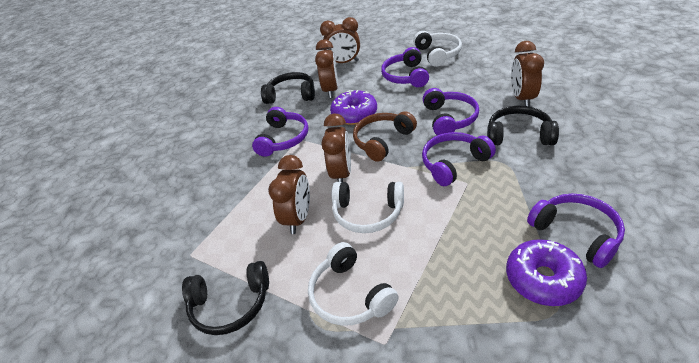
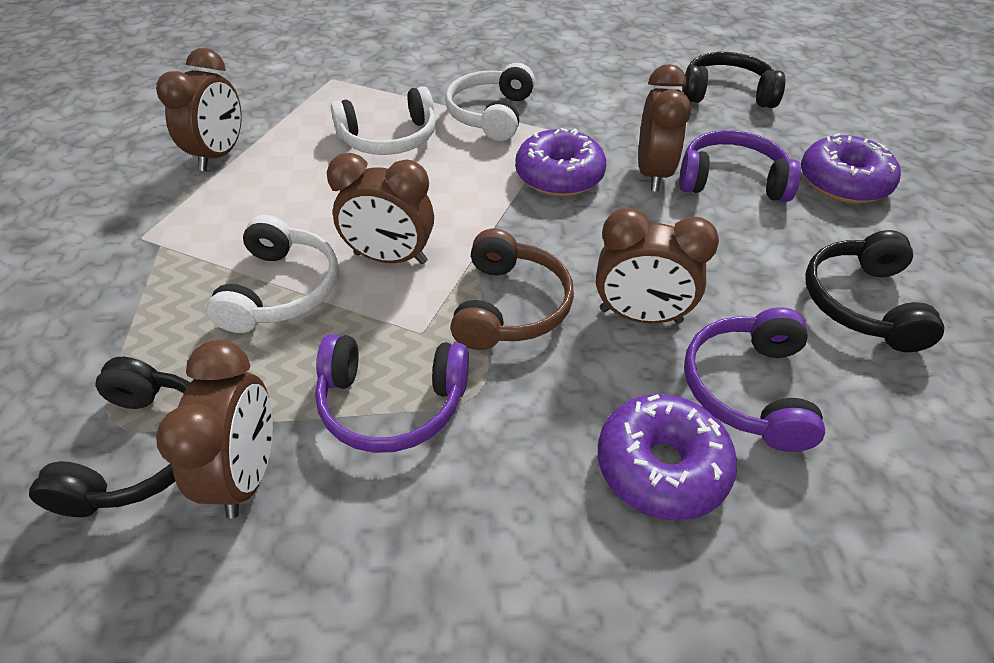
purple donut: [330,90,377,125] [506,239,587,306] = 2 -> [515,128,606,196] [598,394,737,521] [801,133,901,204] = 3
purple headphones: [252,107,308,157] [381,47,429,87] [422,132,496,186] [423,88,479,135] [527,194,625,268] = 5 -> [315,334,469,453] [679,130,801,202] [684,307,825,452] = 3

